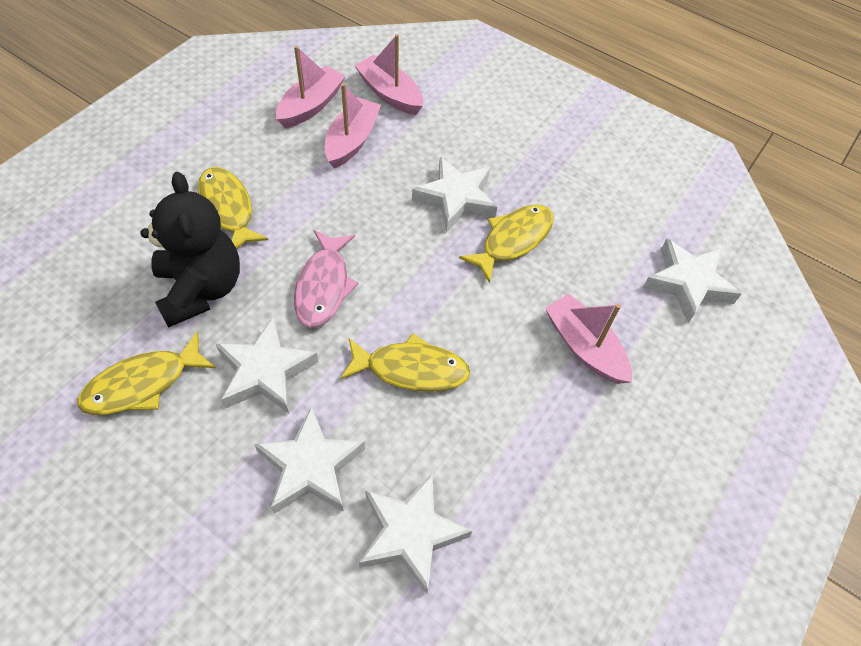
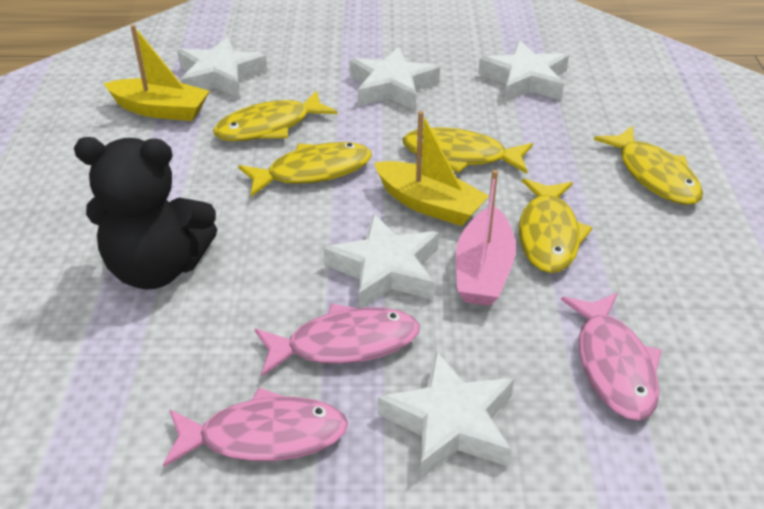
pink boat: [276,46,346,128] [325,83,381,168] [354,34,423,115] [545,294,632,384] = 4 -> [456,170,516,306] = 1
pink fish: [294,230,359,328] = 1 -> [163,388,348,467] [255,303,420,376] [561,293,662,420] = 3
yellow boat: none = 0 -> [103,25,209,121] [374,111,489,226] = 2
yellow fish: [78,331,216,415] [198,167,268,249] [340,333,471,392] [459,205,554,283] = 4 -> [213,90,337,141] [238,142,372,197] [403,128,533,174] [519,179,593,273] [594,126,703,205] = 5

